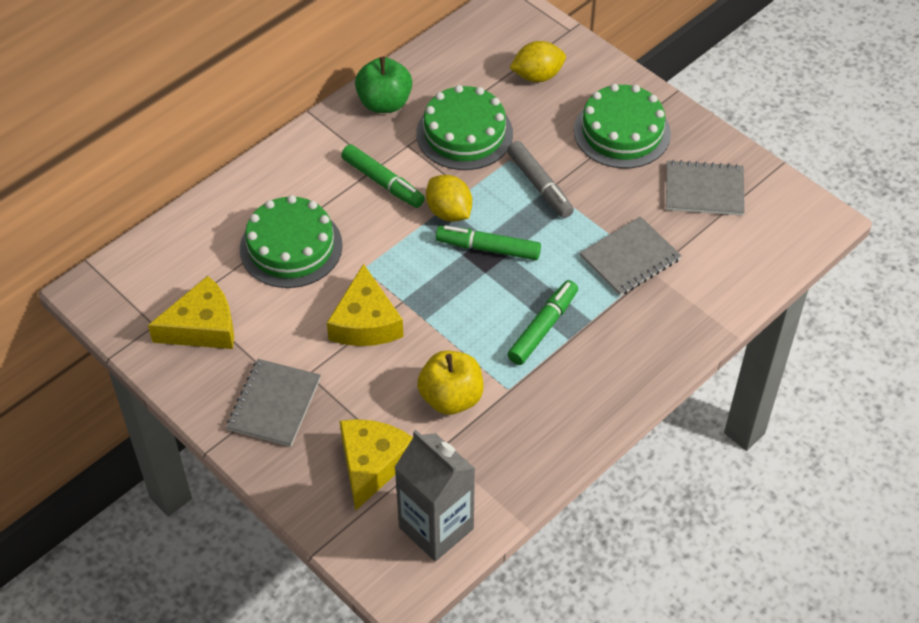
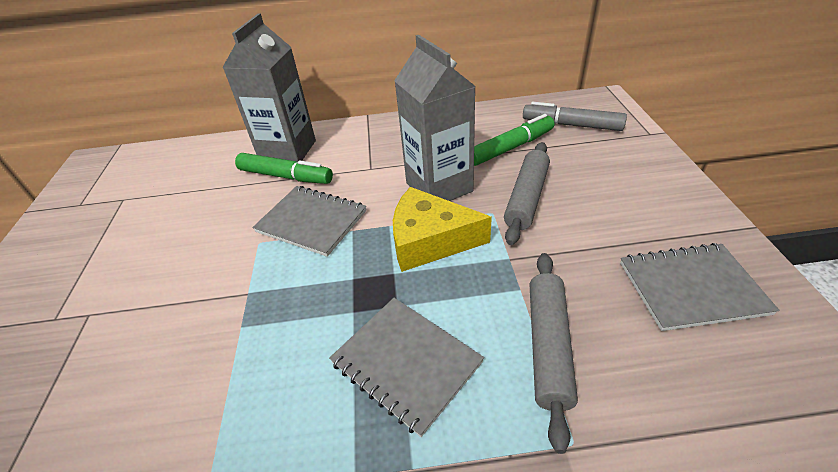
green apple: [355,57,412,113] = 1 -> none = 0
green cake: [240,195,343,288] [416,85,513,170] [574,84,671,168] = 3 -> none = 0
green marker: [341,144,425,208] [436,225,541,260] [508,280,578,365] = 3 -> [235,153,333,184] [474,114,554,166] = 2
grey carton: [394,430,475,561] = 1 -> [222,14,316,162] [394,35,476,201] = 2
grey rolling pin: none = 0 -> [504,142,550,245] [529,253,578,454] = 2
yellow apple: [417,350,483,415] = 1 -> none = 0
yellow cheese: [148,276,234,349] [327,264,404,346] [340,419,413,511] = 3 -> [393,187,492,272] = 1
yellow lemon: [426,175,472,222] [510,41,566,82] = 2 -> none = 0

